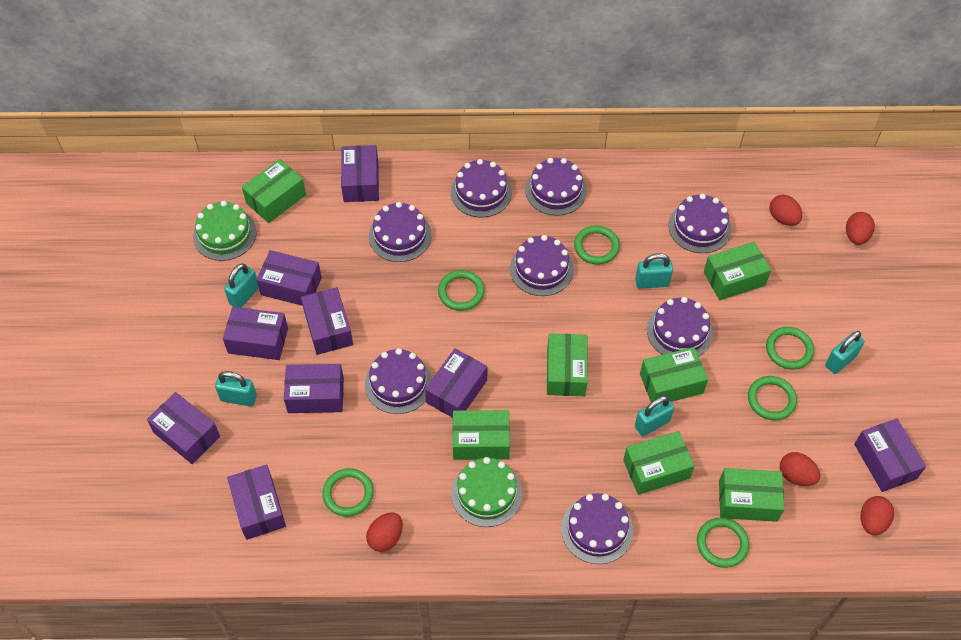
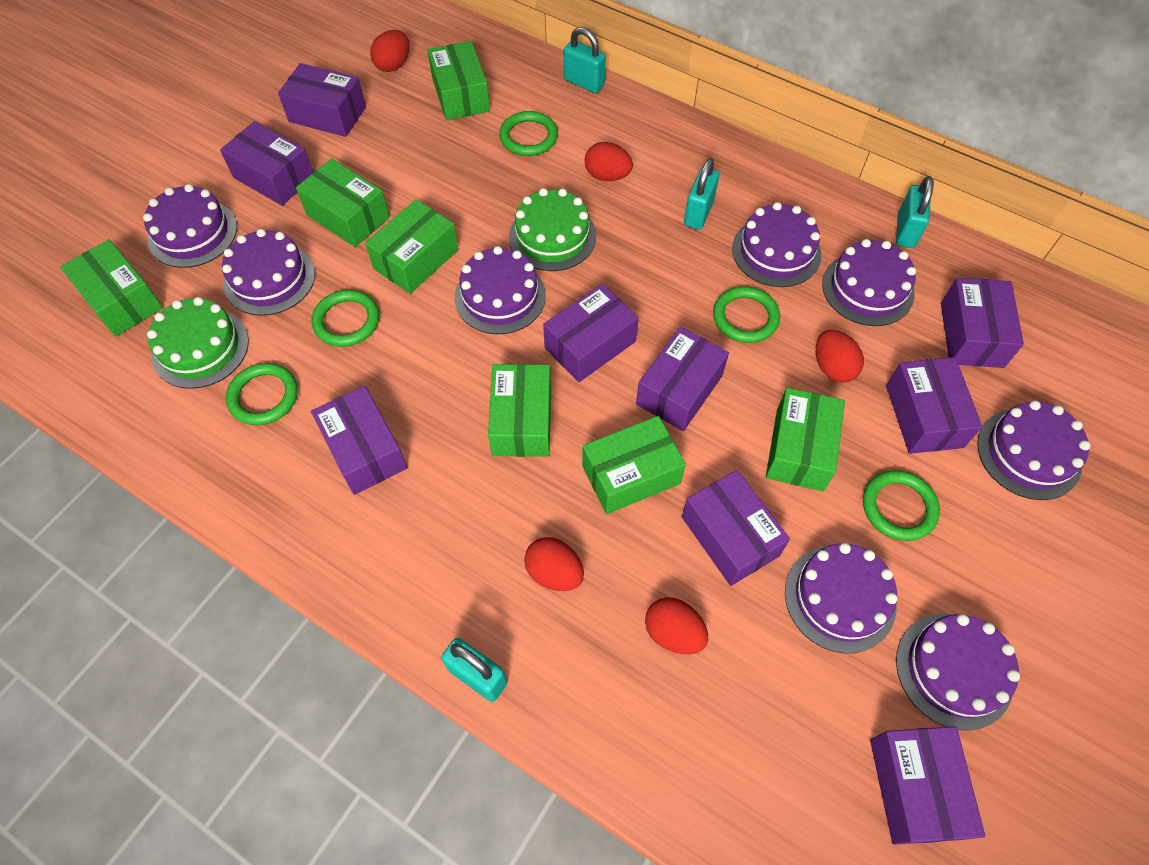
green ring: [322,468,374,517] [438,270,485,311] [574,225,620,265] [697,518,749,568] [748,376,797,420] [766,327,814,370] = 6 -> [226,363,298,425] [312,290,379,347] [499,111,558,156] [713,286,780,343] [863,470,940,541] = 5
turquoise padlock: [215,371,257,407] [224,263,259,308] [635,253,673,289] [635,396,674,436] [825,331,865,374] = 5 -> [441,638,507,702] [564,27,606,93] [684,158,719,230] [896,176,934,248] = 4

